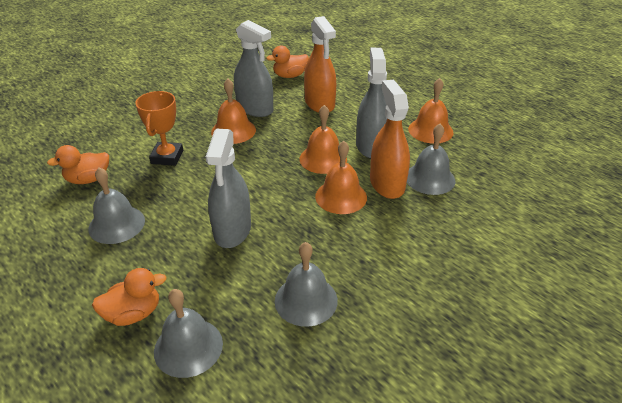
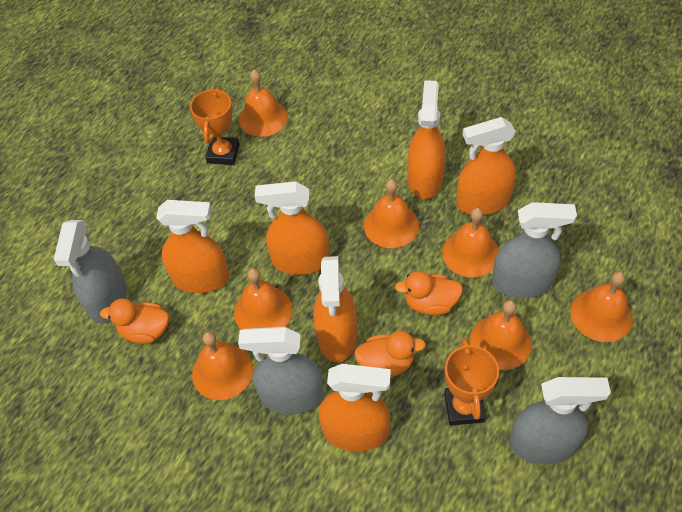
grey bell: [88,168,145,244] [154,289,223,378] [275,242,338,327] [407,124,456,195] = 4 -> none = 0
grey spray bottle: [206,128,251,248] [234,20,273,117] [356,48,387,158] = 3 -> [54,220,127,324] [238,327,324,414] [492,202,577,298] [509,377,611,464] = 4
orange bell: [211,79,256,144] [300,105,347,174] [315,141,367,214] [408,78,454,144] = 4 -> [192,331,253,400] [234,268,293,330] [239,69,288,137] [364,179,419,248] [442,208,499,278] [470,300,532,370] [570,271,633,342] = 7
orange spray bottle: [304,16,336,113] [370,80,410,199] = 2 -> [156,200,229,293] [255,181,329,275] [314,256,357,362] [319,364,391,451] [408,80,446,199] [456,117,516,215] = 6
orange trophy: [135,91,183,166] = 1 -> [190,88,240,165] [444,338,499,426] = 2

